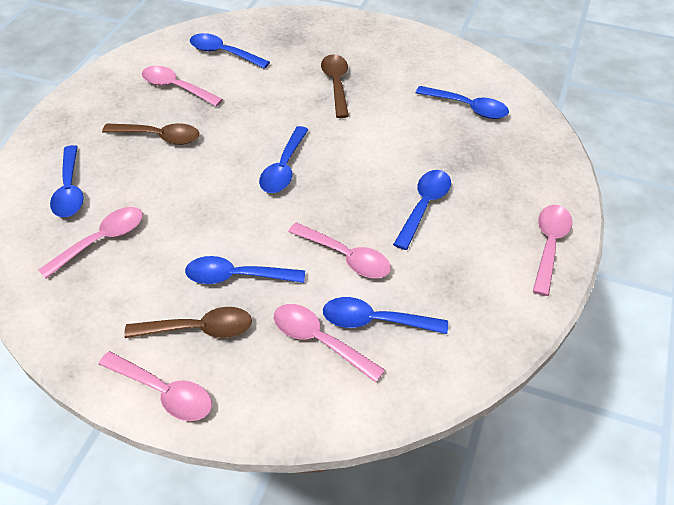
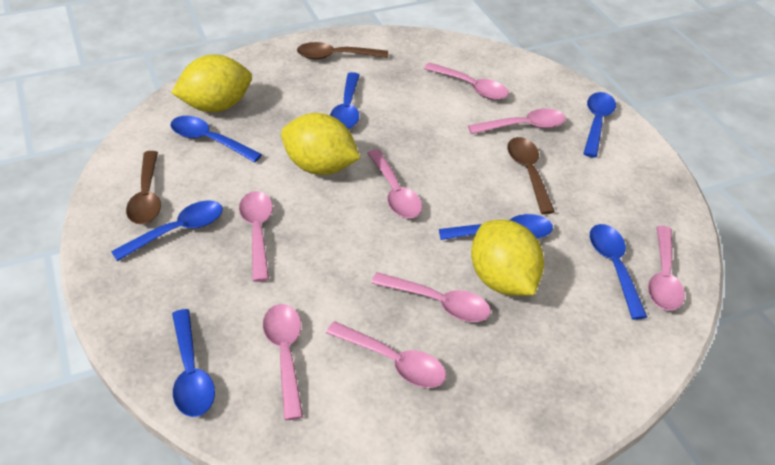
pink spoon: [38,207,143,279] [99,351,212,421] [142,66,223,107] [274,304,385,383] [288,222,391,278] [533,205,572,296] = 6 -> [239,191,273,282] [263,304,303,420] [326,321,446,388] [367,149,422,218] [371,272,491,322] [424,63,509,100] [468,108,566,134] [648,226,685,311] = 8
yellow lemon: none = 0 -> [171,54,252,112] [281,113,360,175] [471,220,544,296] = 3

